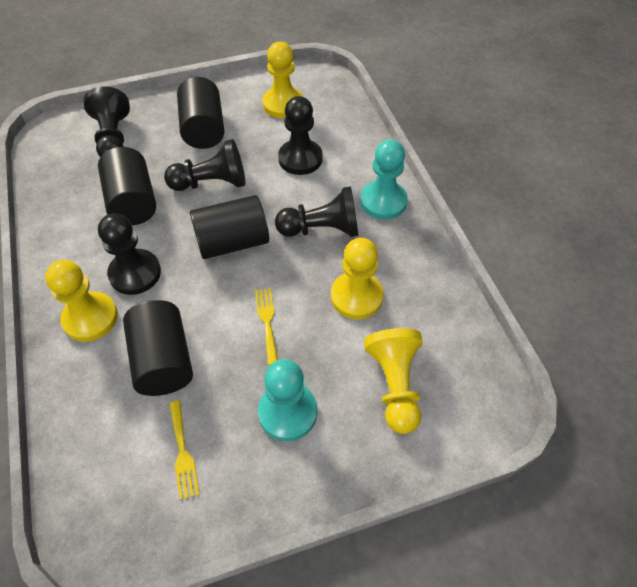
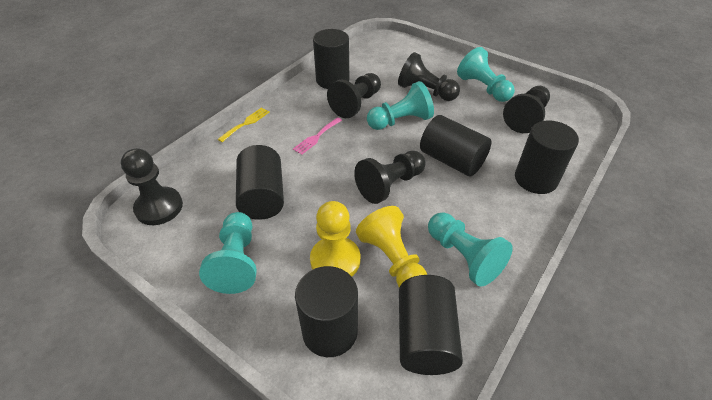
black cylinder: [98,147,156,225] [123,300,193,396] [177,77,225,149] [190,195,269,259] = 4 -> [236,145,284,220] [295,266,358,357] [313,29,349,89] [399,275,463,375] [420,115,492,176] [515,120,579,194] = 6
pink fork: none = 0 -> [293,117,342,155] = 1
turquoise pawn: [258,359,317,441] [360,139,408,220] = 2 -> [199,212,257,294] [367,81,434,130] [428,212,513,287] [457,47,515,102] = 4
yellow fork: [169,401,200,500] [255,288,278,365] = 2 -> [218,107,270,142] = 1
yellow pawn: [45,260,118,342] [262,42,303,118] [331,238,383,319] [364,328,423,434] = 4 -> [310,201,360,277] [356,206,427,288] = 2

